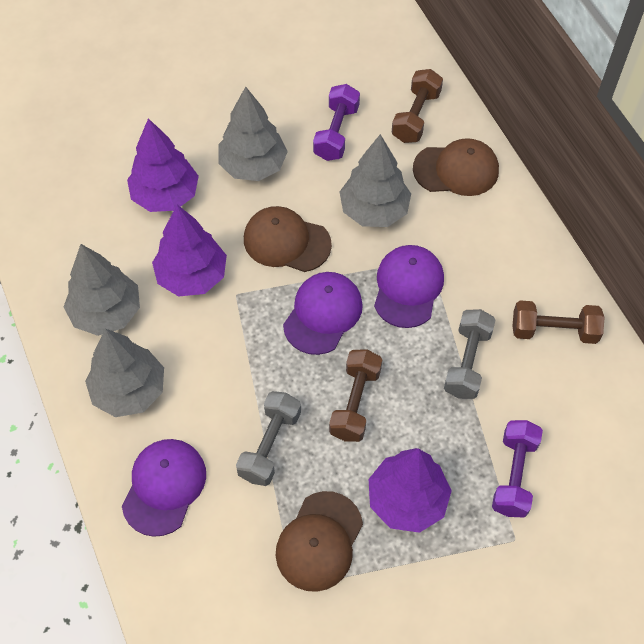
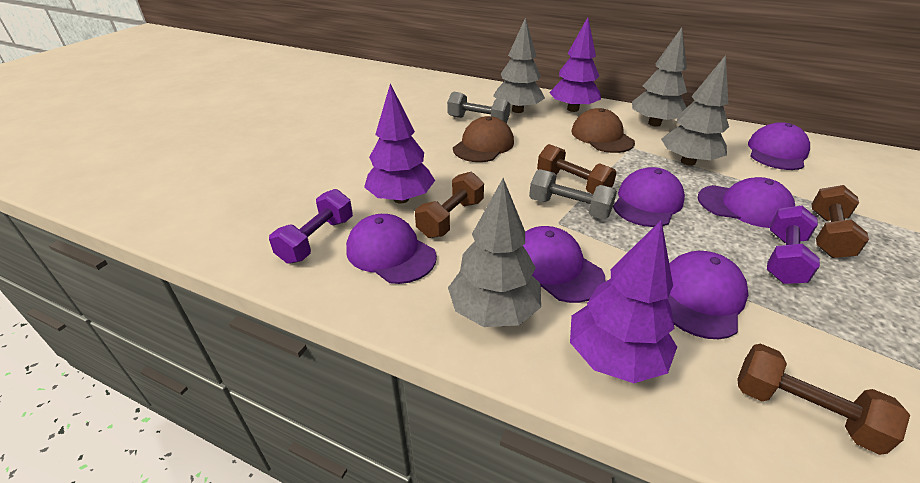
brown cap: [244,206,332,272] [276,491,363,592] [413,138,499,196] = 3 -> [453,116,514,162] [571,108,635,153] = 2
brown dumbbell: [329,349,382,442] [391,69,443,143] [512,301,605,344] = 3 -> [415,172,484,238] [537,144,617,194] [737,344,910,455] [812,185,869,258] = 4
purple cap: [122,439,206,537] [283,272,363,355] [374,245,444,328] = 3 -> [346,214,437,284] [523,226,605,303] [613,167,685,227] [668,251,748,339] [698,177,795,228] [748,122,810,170] = 6

